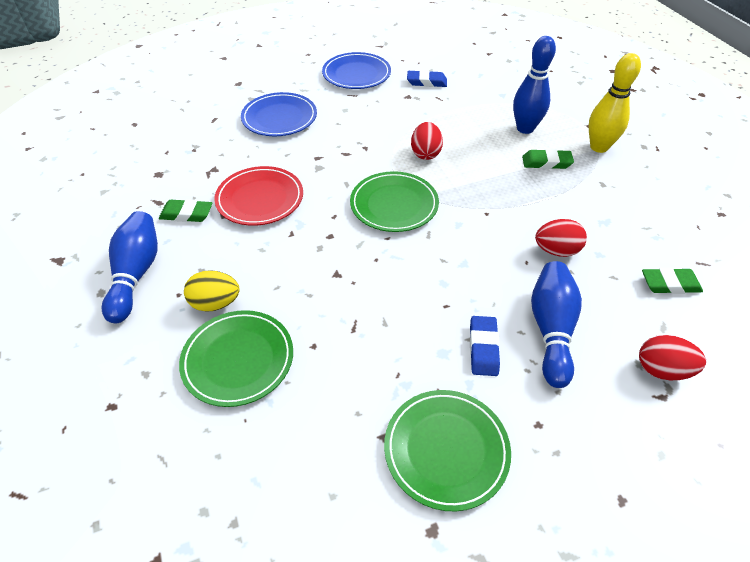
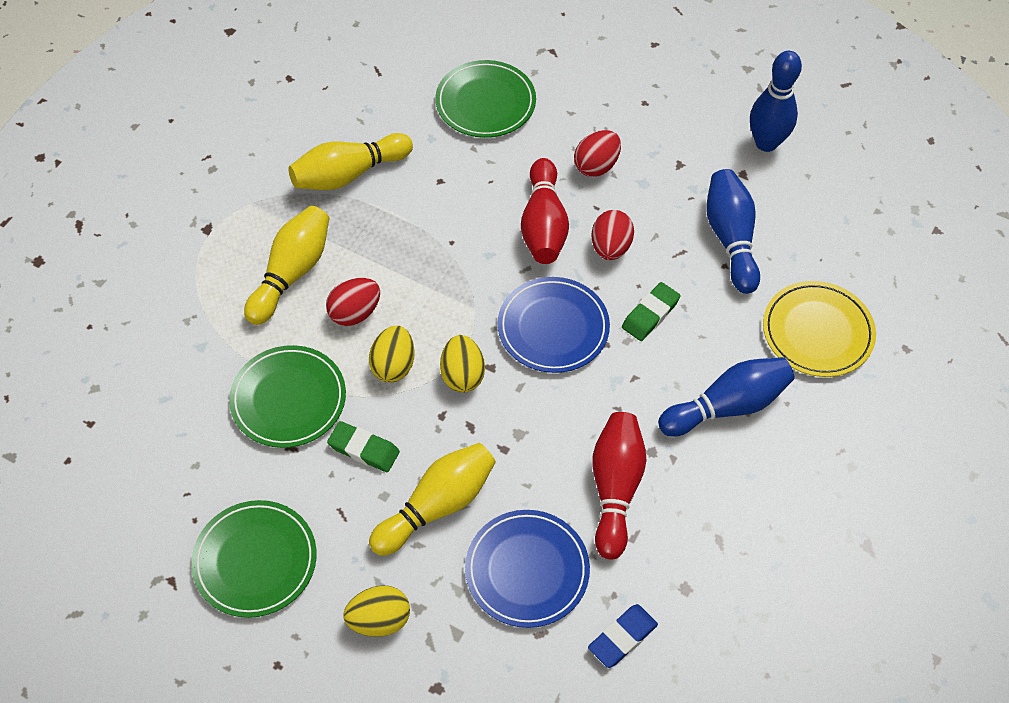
blue eraser: [407,70,447,87] [470,316,500,376] = 2 -> [588,604,658,668] = 1
green eraser: [159,199,212,222] [522,149,574,169] [642,268,703,294] = 3 -> [327,421,400,472] [622,282,680,341] = 2
red bowling pin: none = 0 -> [521,158,569,264] [592,412,647,559] = 2
red plate: [214,166,303,226] = 1 -> none = 0
yellow bowling pin: [588,53,641,153] = 1 -> [244,206,329,325] [288,133,413,190] [369,443,496,556] = 3
yellow egg: [184,270,240,312] = 1 -> [343,585,410,637] [369,325,415,382] [440,335,485,393] = 3
yellow plate: none = 0 -> [763,281,876,377] = 1

